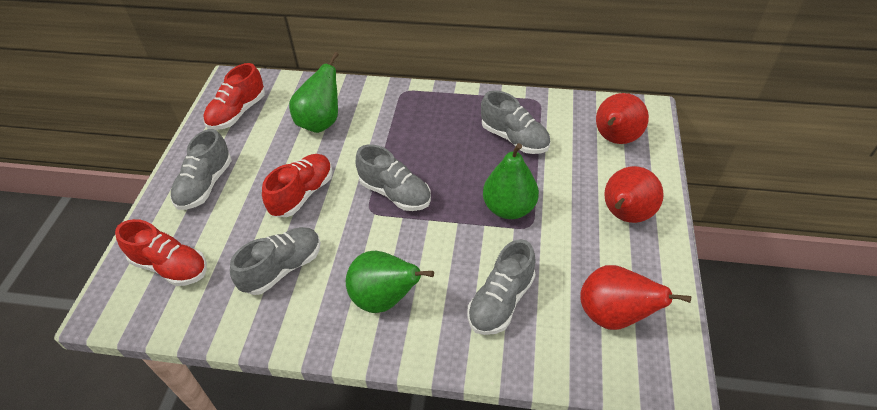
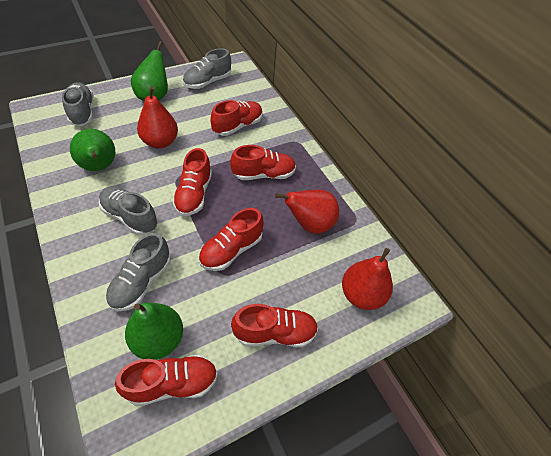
grey shoe: [170,129,232,210] [230,227,321,295] [356,144,431,211] [467,239,536,335] [481,90,550,154] = 5 -> [62,82,93,126] [99,186,158,235] [106,233,170,311] [183,48,231,89] = 4
red shoe: [115,219,207,286] [203,63,265,130] [262,154,333,217] = 3 -> [115,355,218,406] [172,148,212,216] [198,208,264,271] [211,100,263,136] [230,145,296,180] [231,304,318,347] = 6

